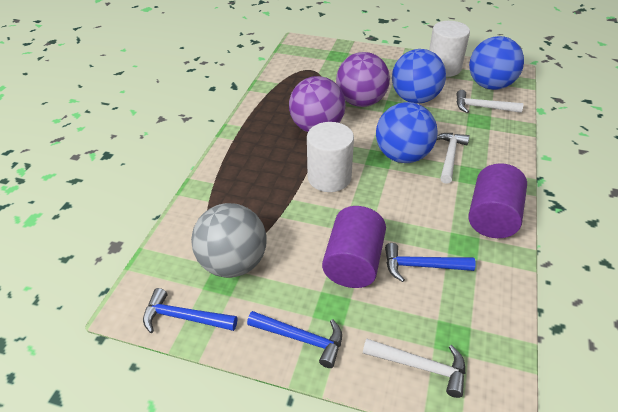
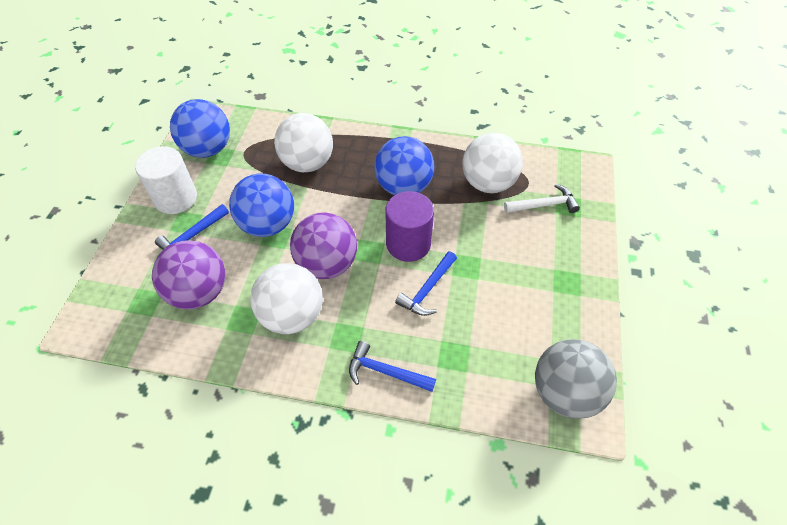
purple cylinder: [322,206,386,288] [468,163,527,238] = 2 -> [386,191,434,262] = 1
white ball: none = 0 -> [250,263,323,334] [274,113,333,172] [462,133,523,193] = 3
white cylinder: [307,122,354,192] [429,21,470,77] = 2 -> [135,146,197,214] = 1
white hammer: [363,338,466,398] [437,133,470,184] [456,90,523,113] = 3 -> [504,184,580,213] = 1

